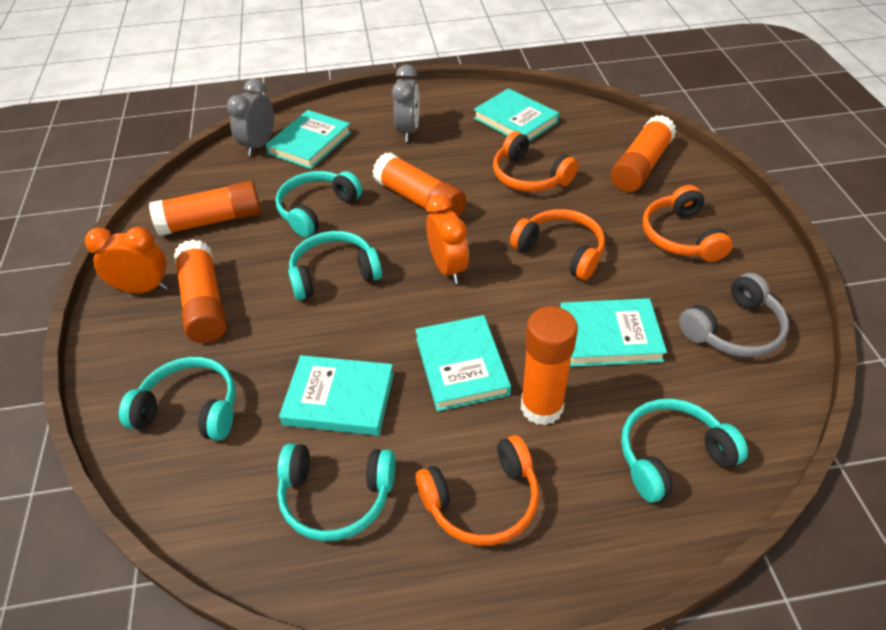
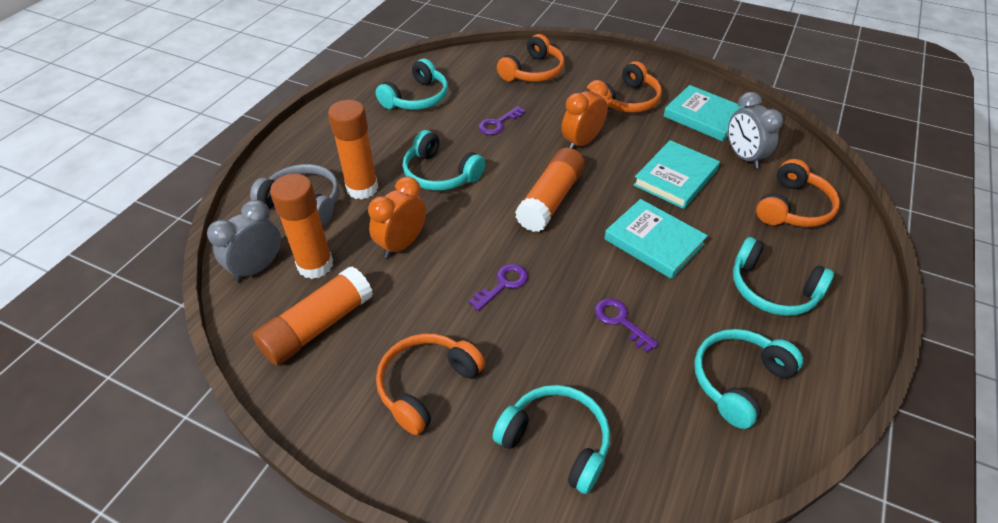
orange glue stick: [149,181,261,236] [174,240,227,343] [372,153,466,218] [521,306,578,426] [611,115,676,192] = 5 -> [253,266,373,366] [270,174,333,279] [328,100,378,200] [515,148,585,232] = 4
purple key: none = 0 -> [469,264,528,311] [479,106,525,135] [595,298,659,353] = 3
turquoise book: [265,110,351,169] [279,355,394,436] [415,315,511,411] [474,88,559,142] [560,298,667,367] = 5 -> [604,199,708,279] [633,140,720,209] [664,85,744,142] = 3

